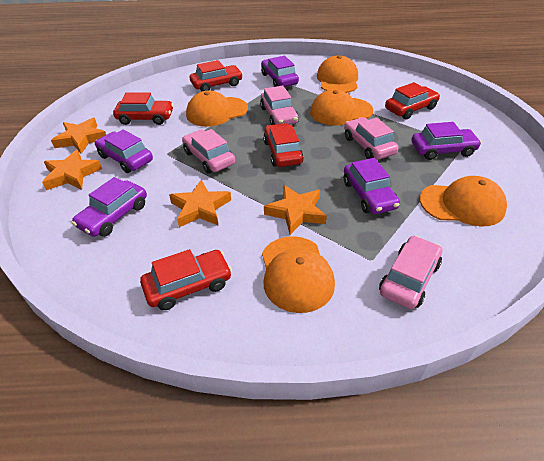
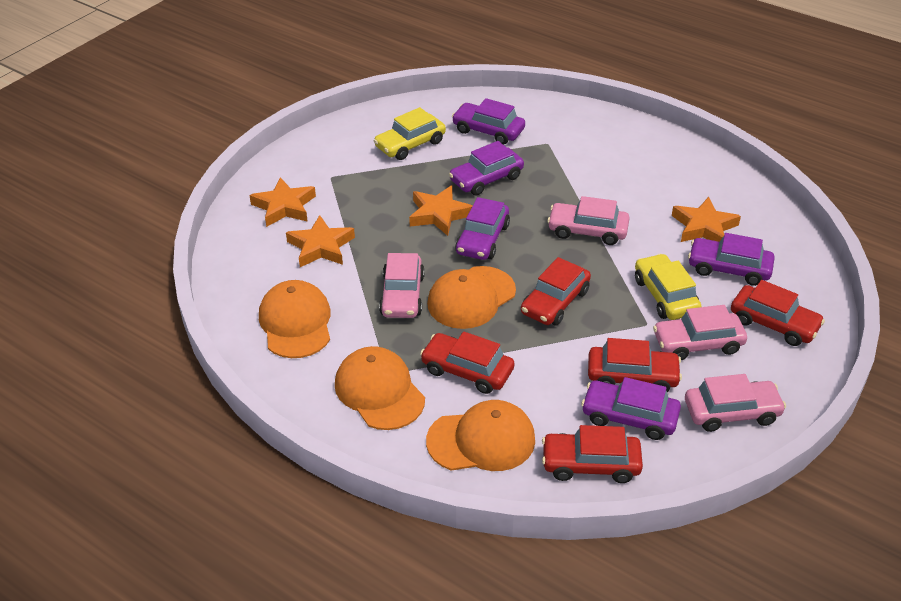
orange cap: [186,91,248,127] [262,236,335,313] [310,89,373,126] [317,55,358,93] [420,176,507,227] = 5 -> [259,280,331,358] [335,346,425,430] [426,400,535,471] [427,266,516,329] = 4
yellow car: none = 0 -> [374,107,446,160] [635,254,701,320] = 2

